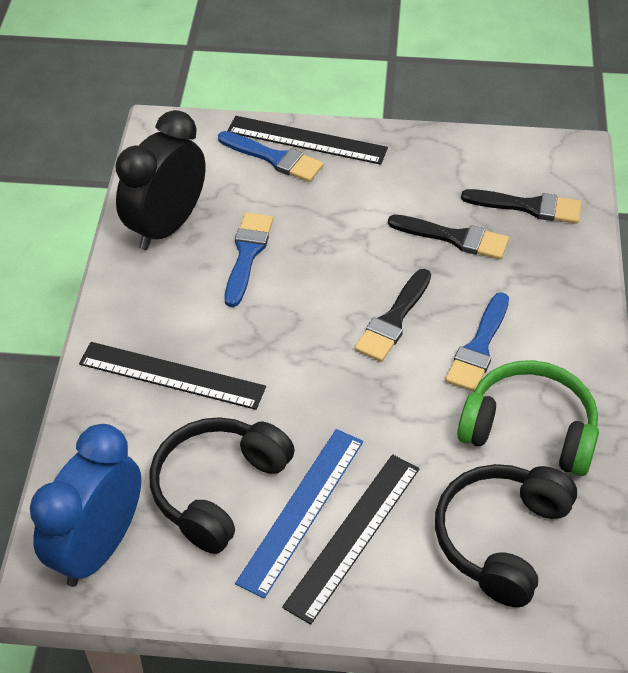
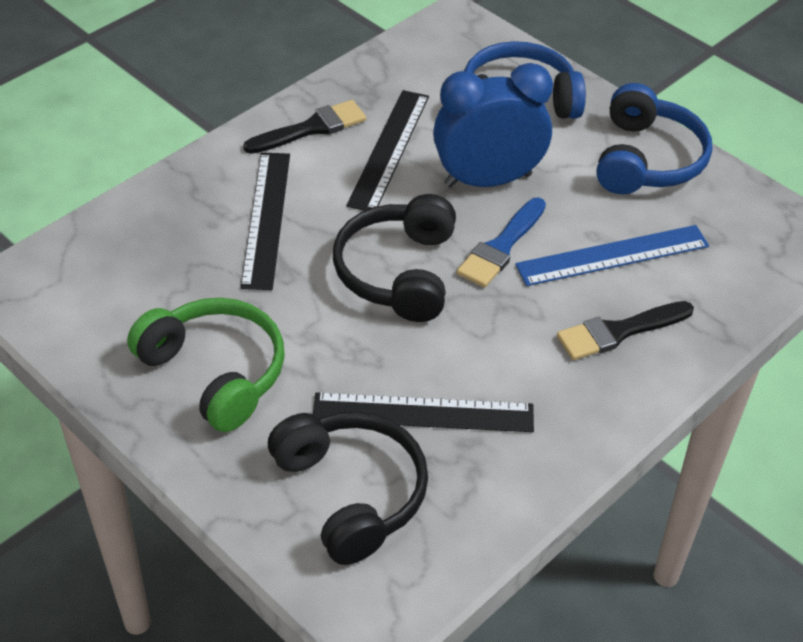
black brush: [354,269,431,362] [388,215,509,260] [461,189,582,224] = 3 -> [243,100,366,154] [557,301,694,360] = 2
black clock: [115,110,206,250] = 1 -> none = 0
blue brush: [218,131,323,182] [225,212,273,307] [445,292,509,392] = 3 -> [457,198,546,287] = 1
blue headphones: none = 0 -> [464,41,586,119] [596,83,713,194] = 2

